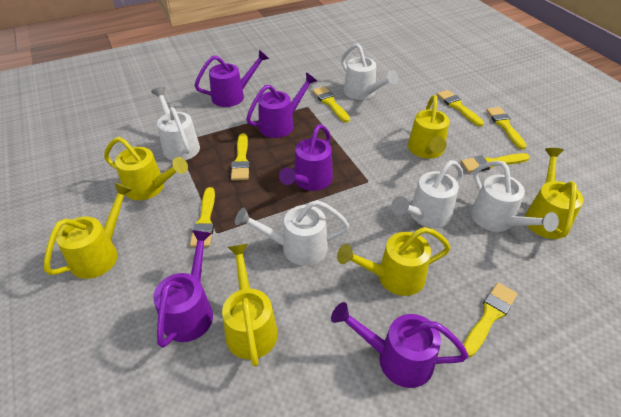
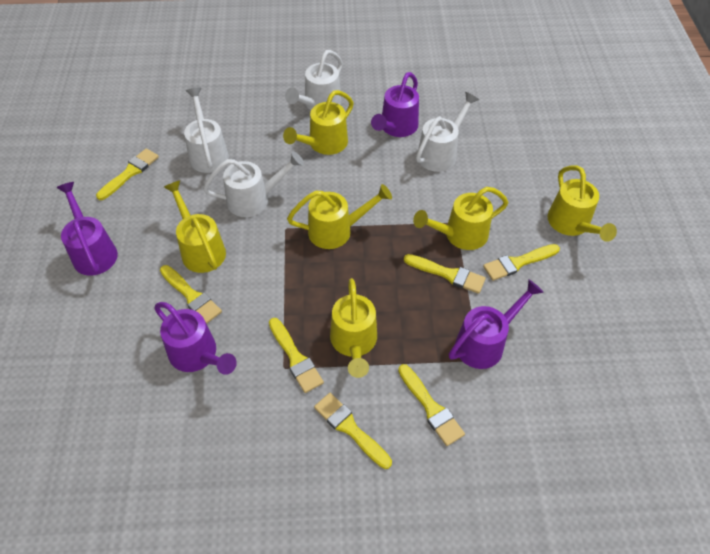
purple watering can: [153,230,213,348] [194,50,269,107] [246,73,317,138] [279,124,333,191] [331,302,468,388] = 5 -> [56,182,118,276] [154,302,237,375] [371,72,419,137] [449,279,544,369] = 4
white watering can: [151,87,200,161] [235,200,349,266] [341,44,399,100] [391,160,463,228] [471,161,559,232] = 5 -> [184,88,229,173] [203,151,304,217] [285,50,343,110] [416,92,479,172] = 4

